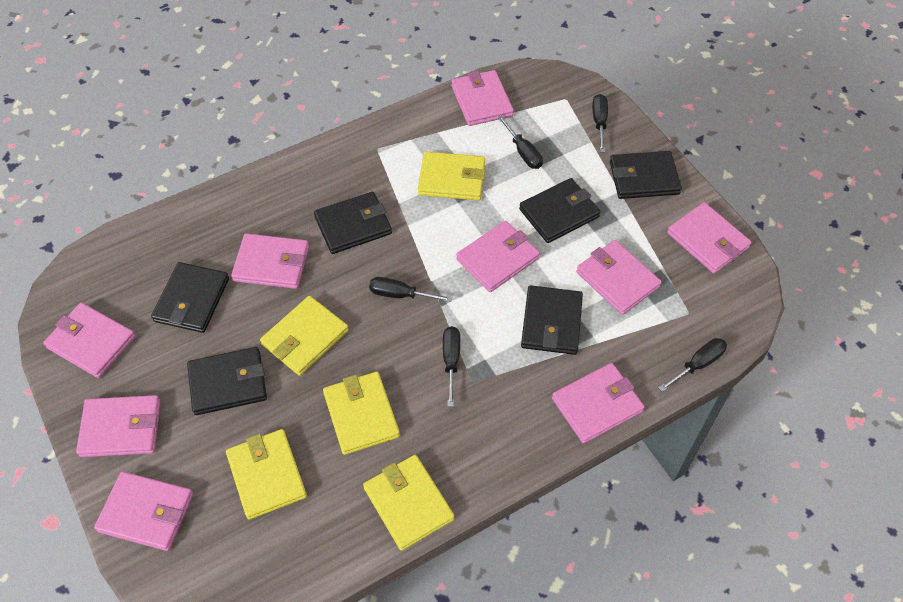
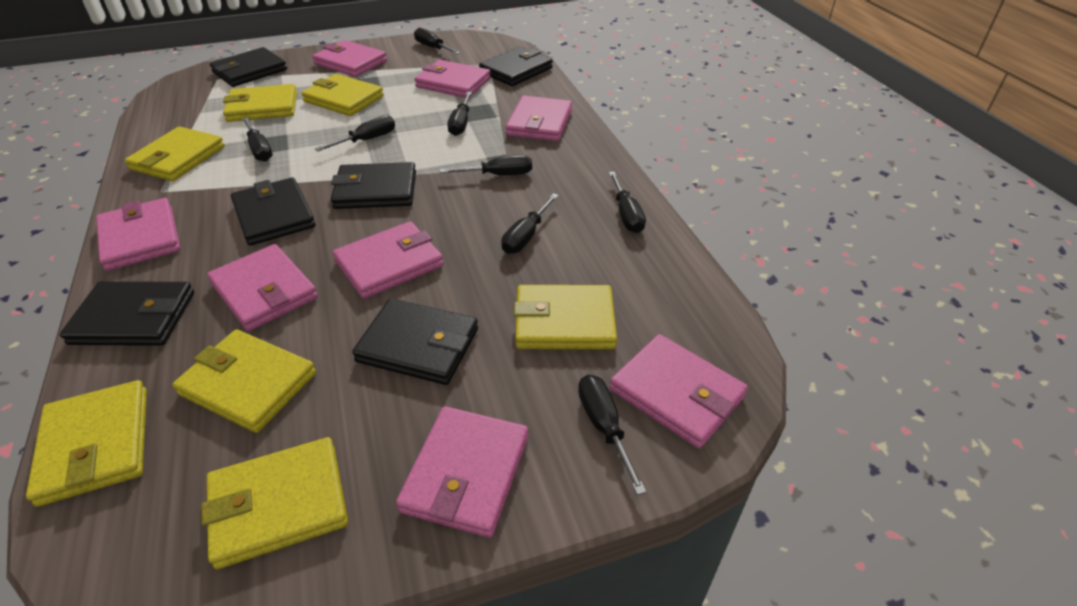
black screwdriver: [369,277,452,302] [443,326,460,407] [498,115,543,169] [592,94,608,152] [658,338,727,392] = 5 -> [242,117,273,162] [315,115,395,152] [414,28,460,54] [440,155,532,175] [447,92,472,136] [501,193,559,254] [578,375,646,495] [609,172,646,233] = 8
pink wallet: [43,303,136,378] [76,395,161,457] [94,471,193,551] [231,233,309,289] [451,70,514,126] [456,221,540,292] [552,363,645,444] [576,240,662,315] [667,202,752,274] = 9 -> [96,198,180,271] [207,244,318,331] [312,40,387,77] [333,221,444,299] [396,406,528,538] [414,60,491,98] [506,96,572,141] [610,334,748,448] = 8
yellow wallet: [226,429,307,520] [260,296,349,376] [323,372,400,455] [363,455,455,551] [418,152,486,200] = 5 -> [26,380,147,507] [125,126,225,181] [172,329,316,433] [201,437,348,569] [223,84,297,122] [301,74,384,116] [513,285,617,349] = 7

